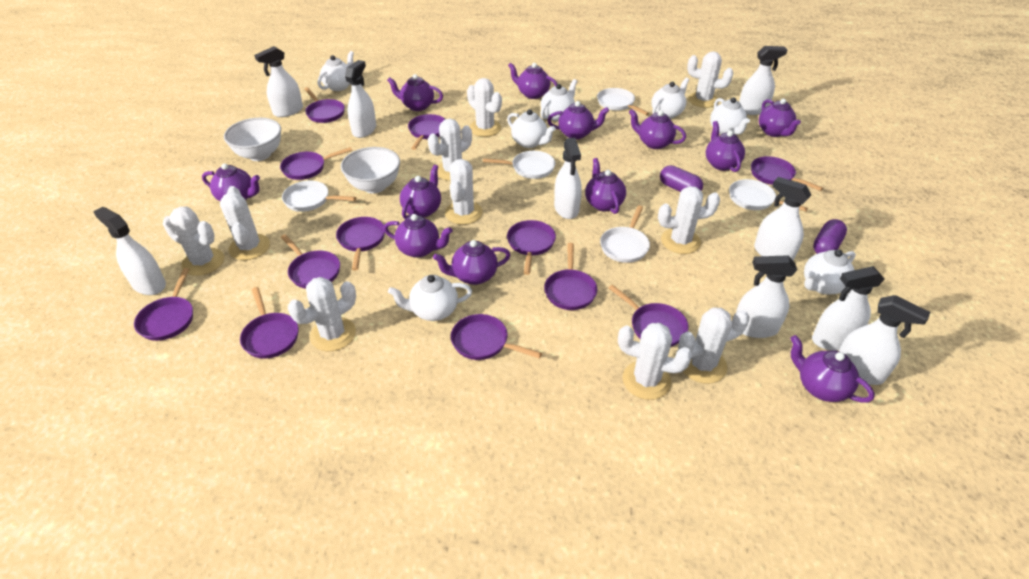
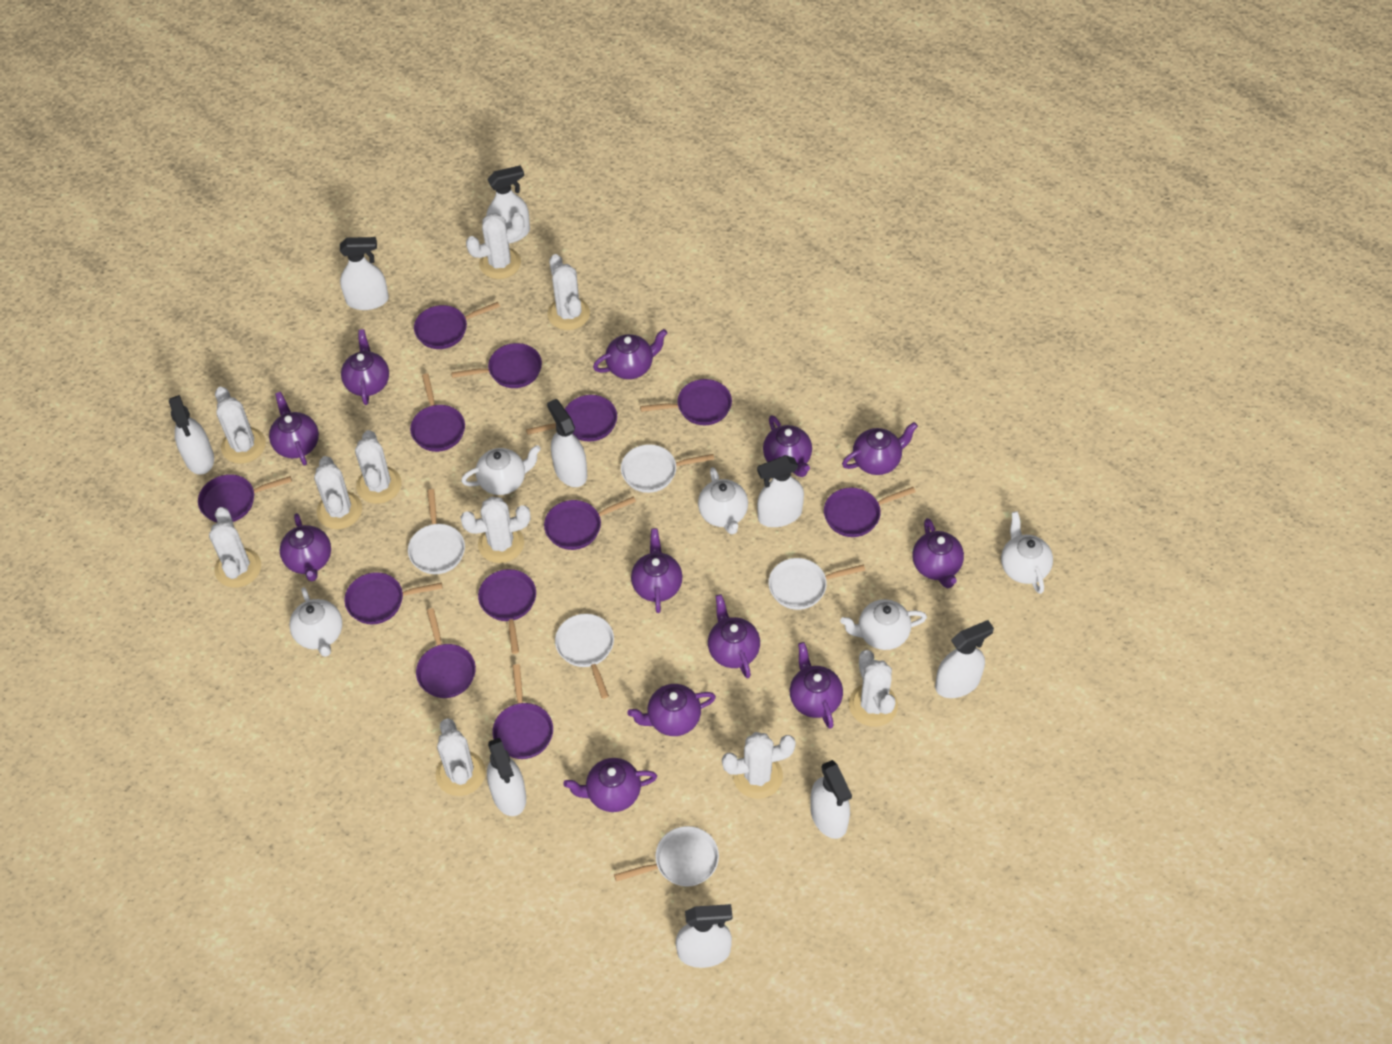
purple capsule: [660,165,703,192] [813,219,847,254] = 2 -> none = 0
white bowl: [224,118,281,161] [341,147,400,193] = 2 -> none = 0
white teapot: [318,51,354,91] [388,275,472,321] [507,109,556,148] [540,79,577,121] [651,78,689,119] [710,97,750,135] [804,249,856,295] = 7 -> [289,587,342,657] [461,445,541,495] [698,467,748,534] [840,599,927,650] [1001,511,1053,594] = 5

